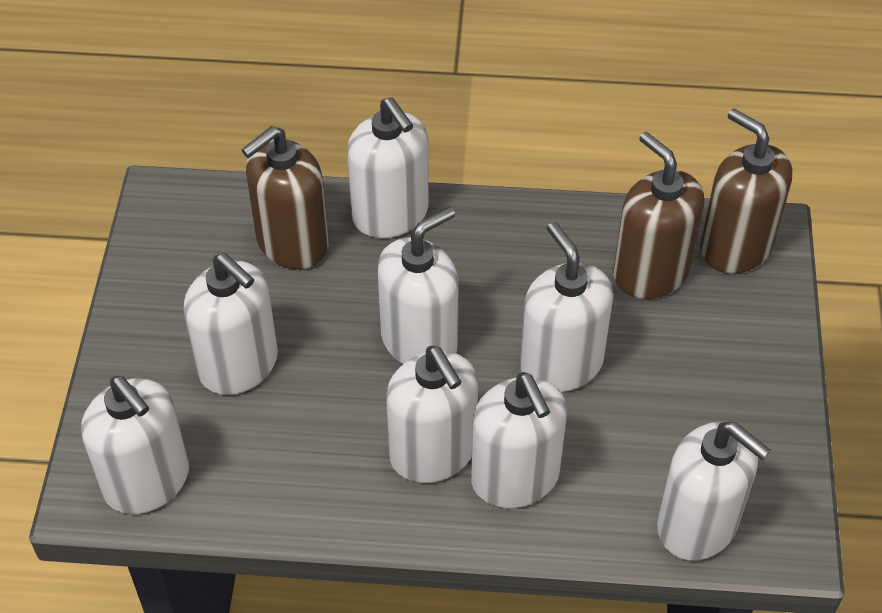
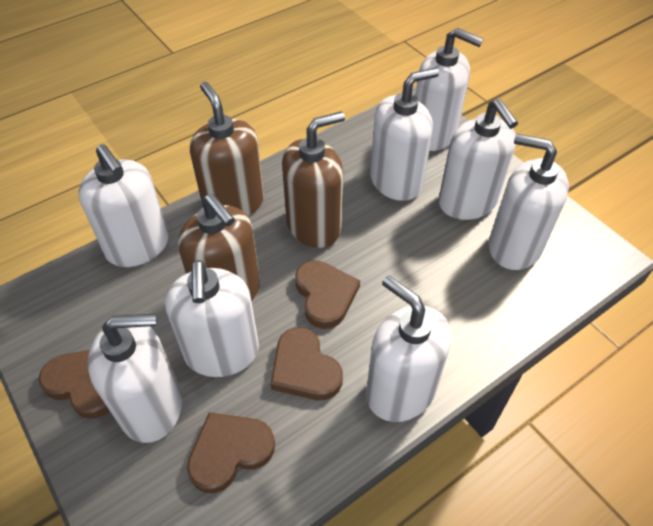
brown heart: none = 0 -> [38,350,109,419] [187,412,275,493] [270,327,343,400] [295,260,360,329] = 4

